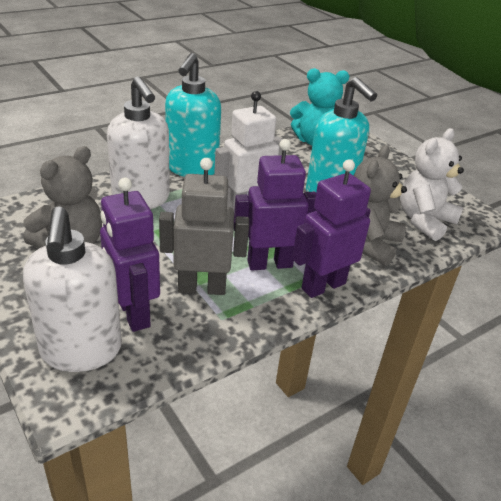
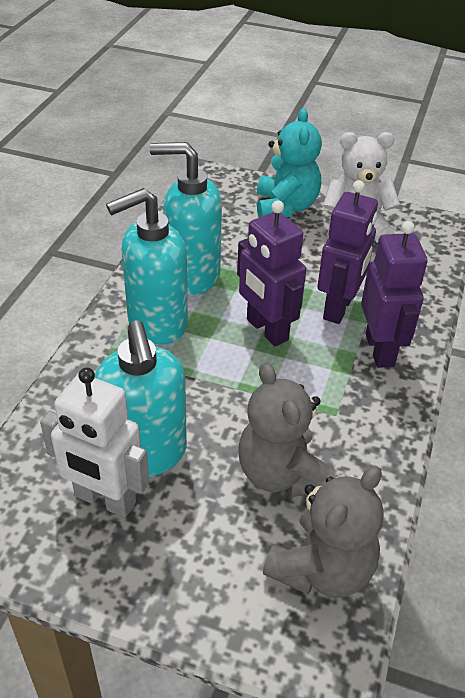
grey robot: [159,158,249,295] = 1 -> none = 0
turquoise soap dispenser: [165,53,221,177] [306,77,377,192] = 2 -> [95,320,187,477] [106,188,188,344] [150,142,222,296] = 3
white soap dispenser: [23,206,122,372] [107,76,170,209] = 2 -> none = 0

